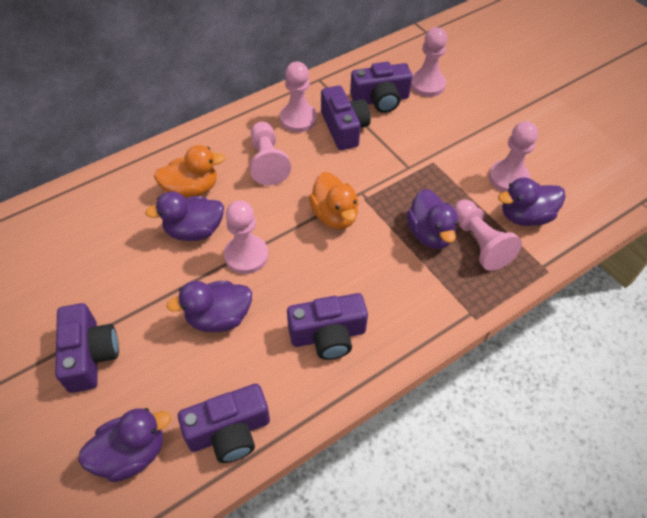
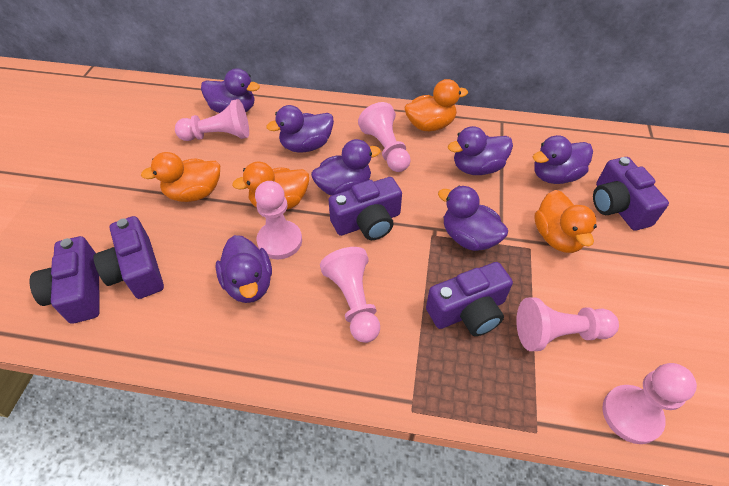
orange duck: [154,145,225,198] [309,172,359,229] = 2 -> [141,152,220,202] [232,162,309,209] [404,79,468,131] [534,190,597,253] = 4
purple duck: [78,408,171,482] [145,191,224,241] [166,281,252,332] [407,189,458,249] [498,177,566,226] = 5 -> [201,68,260,113] [216,235,272,303] [266,105,334,153] [311,139,381,196] [438,186,508,251] [448,126,513,175] [533,135,593,184] = 7

